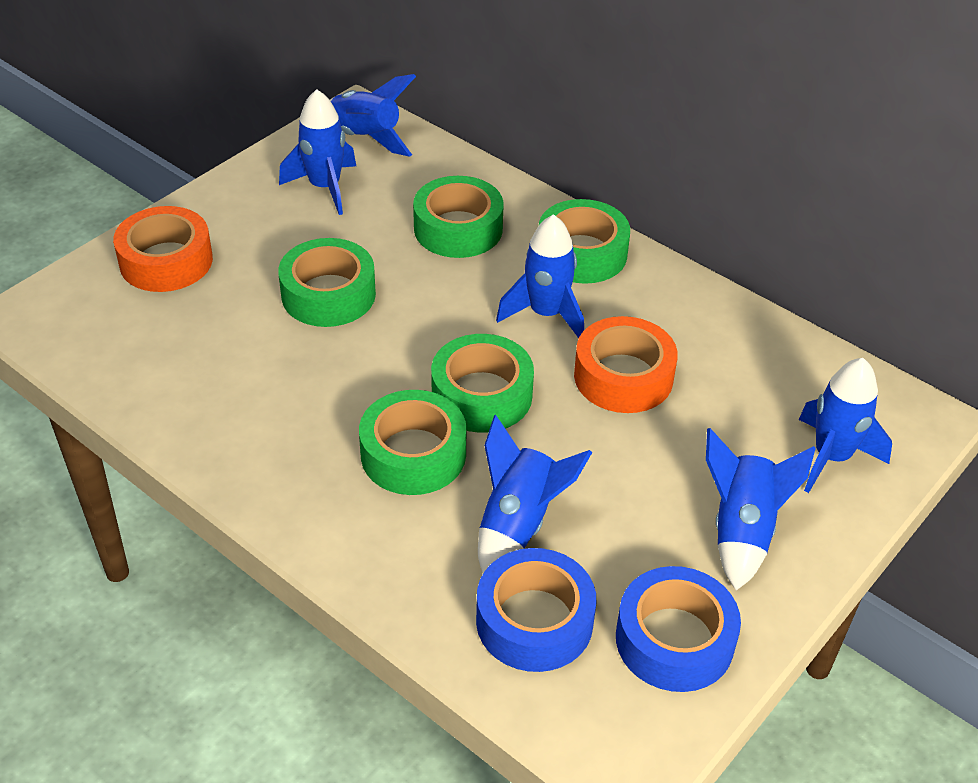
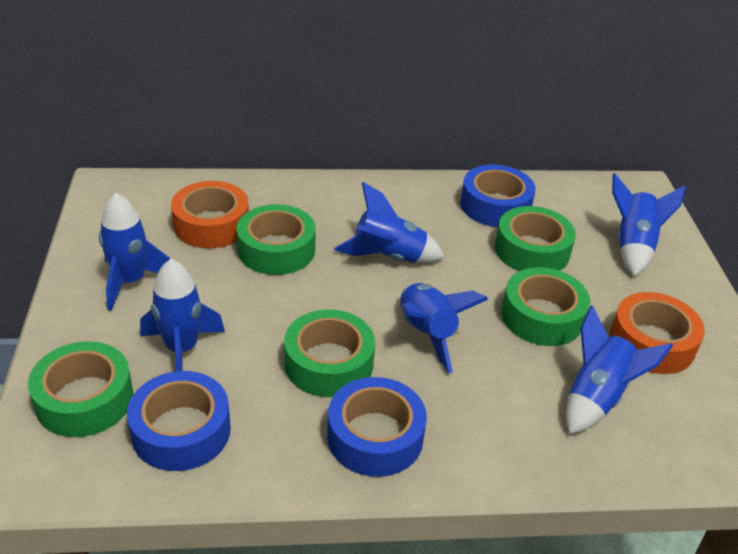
blue tape: [476,548,596,672] [616,566,741,692] = 2 -> [127,371,231,471] [327,377,427,477] [461,165,535,227] = 3

